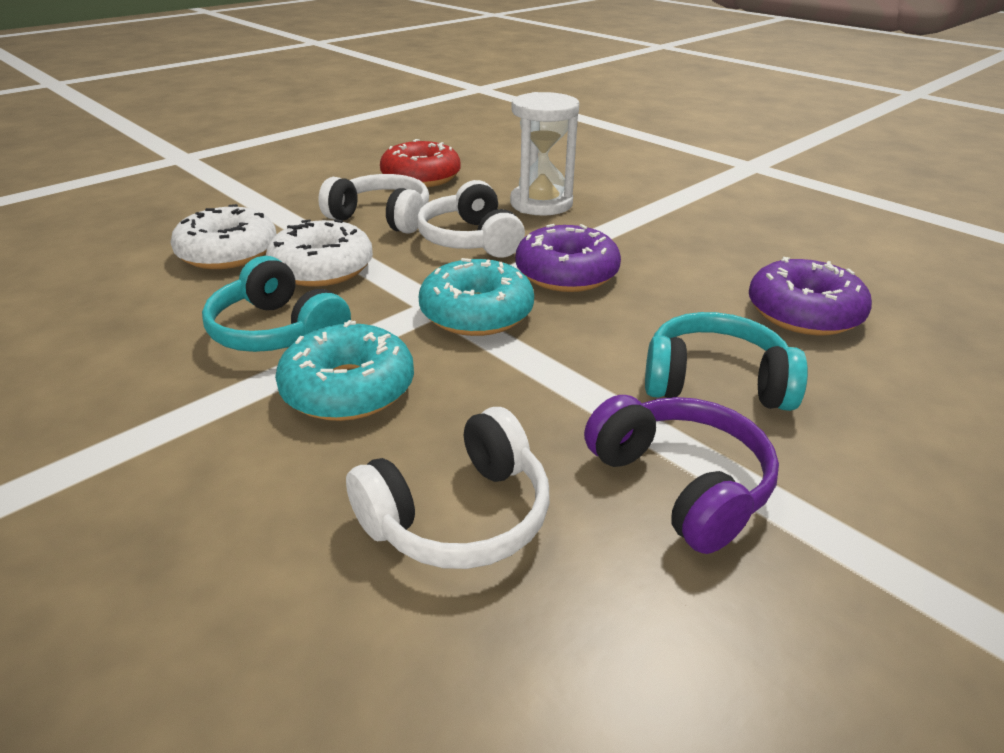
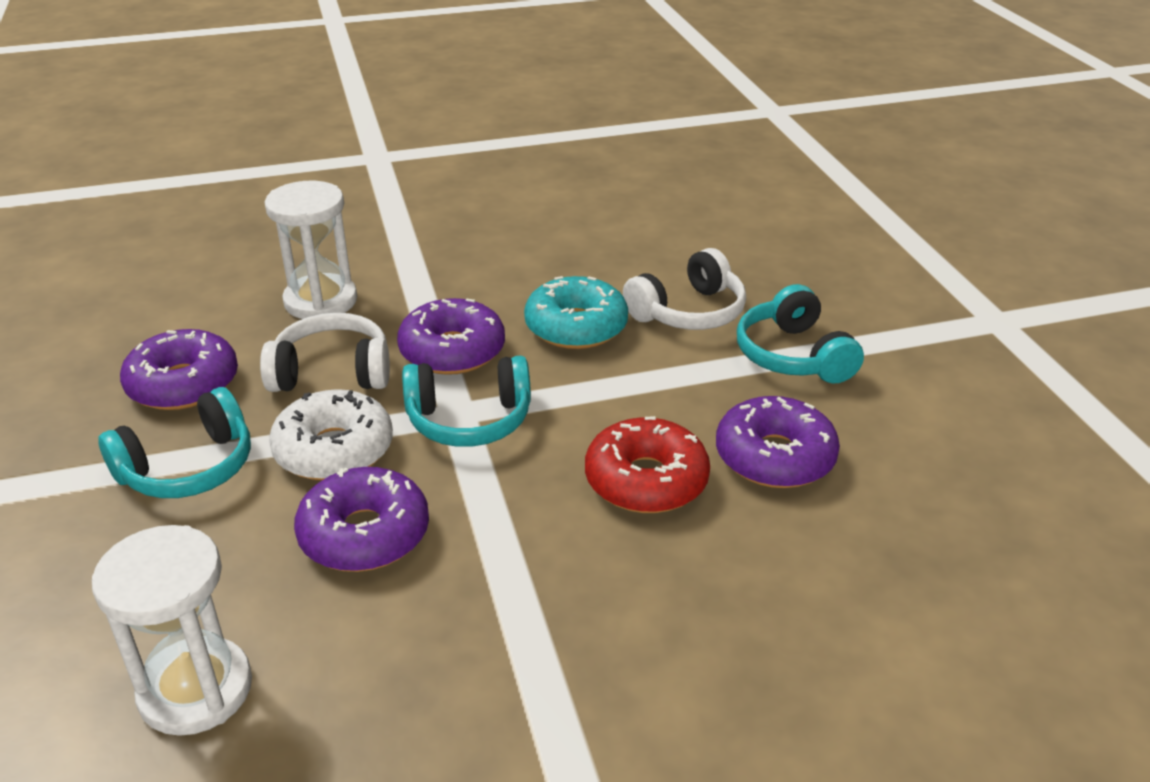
purple donut: [515,224,621,292] [749,257,872,335] = 2 -> [120,329,238,410] [294,467,429,572] [397,298,505,375] [716,396,840,488] = 4
purple headphones: [584,395,779,554] = 1 -> none = 0
turquoise donut: [275,320,414,421] [419,258,534,336] = 2 -> [524,276,628,349] = 1
turquoise headphones: [202,256,351,352] [645,312,808,411] = 2 -> [98,387,251,498] [402,356,531,447] [737,284,864,384] = 3
white donut: [171,204,277,269] [266,219,373,287] = 2 -> [269,389,393,480] = 1
white headphones: [318,174,429,233] [346,407,550,569] [417,180,525,258] = 3 -> [260,313,390,392] [623,248,746,330] = 2
white hourglass: [510,92,579,216] = 1 -> [92,525,252,736] [265,181,357,319] = 2

